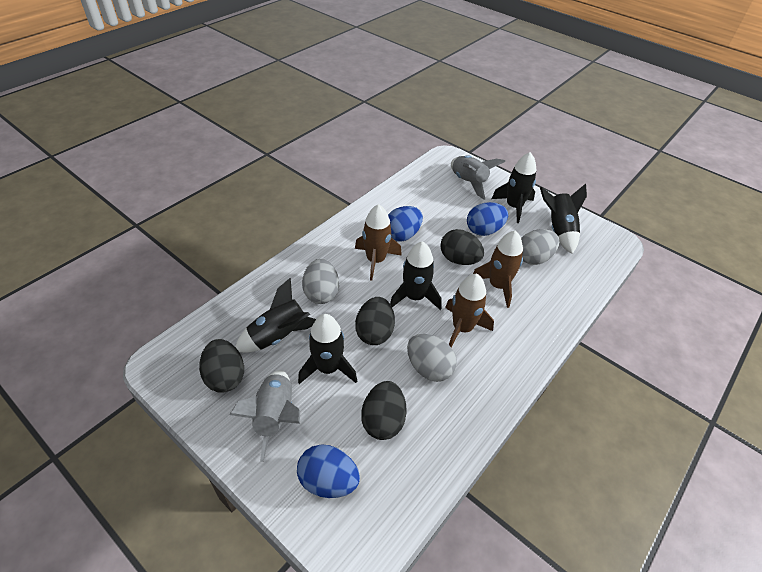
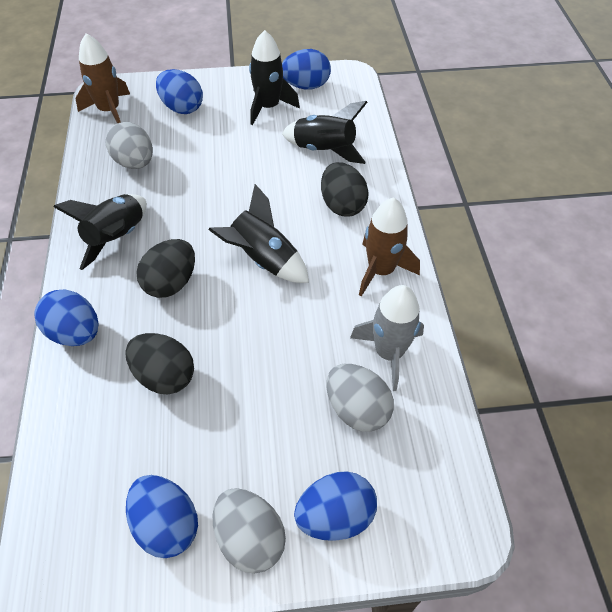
black egg: [199,339,244,393] [355,297,395,345] [361,381,407,440] [440,229,484,265] = 4 -> [125,333,194,394] [136,239,195,298] [321,162,369,217] = 3
black rocket: [235,278,316,353] [298,314,357,384] [390,241,442,310] [492,152,536,223] [540,184,587,254] = 5 -> [53,194,147,270] [208,184,309,283] [249,30,300,125] [282,101,367,164] = 4
blue egg: [297,444,360,498] [388,206,423,242] [467,202,508,236] = 3 -> [34,289,99,346] [126,475,198,558] [156,69,203,114] [282,49,331,90] [294,471,377,541] = 5
brown rocket: [355,204,402,281] [445,273,494,347] [473,230,523,308] = 3 -> [75,33,130,123] [359,197,420,297] = 2
grey rocket: [229,370,300,462] [451,155,505,200] = 2 -> [350,285,424,391] = 1

